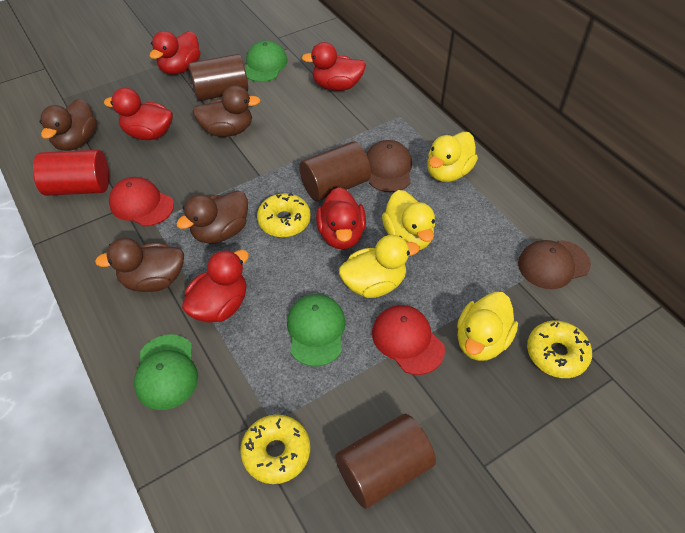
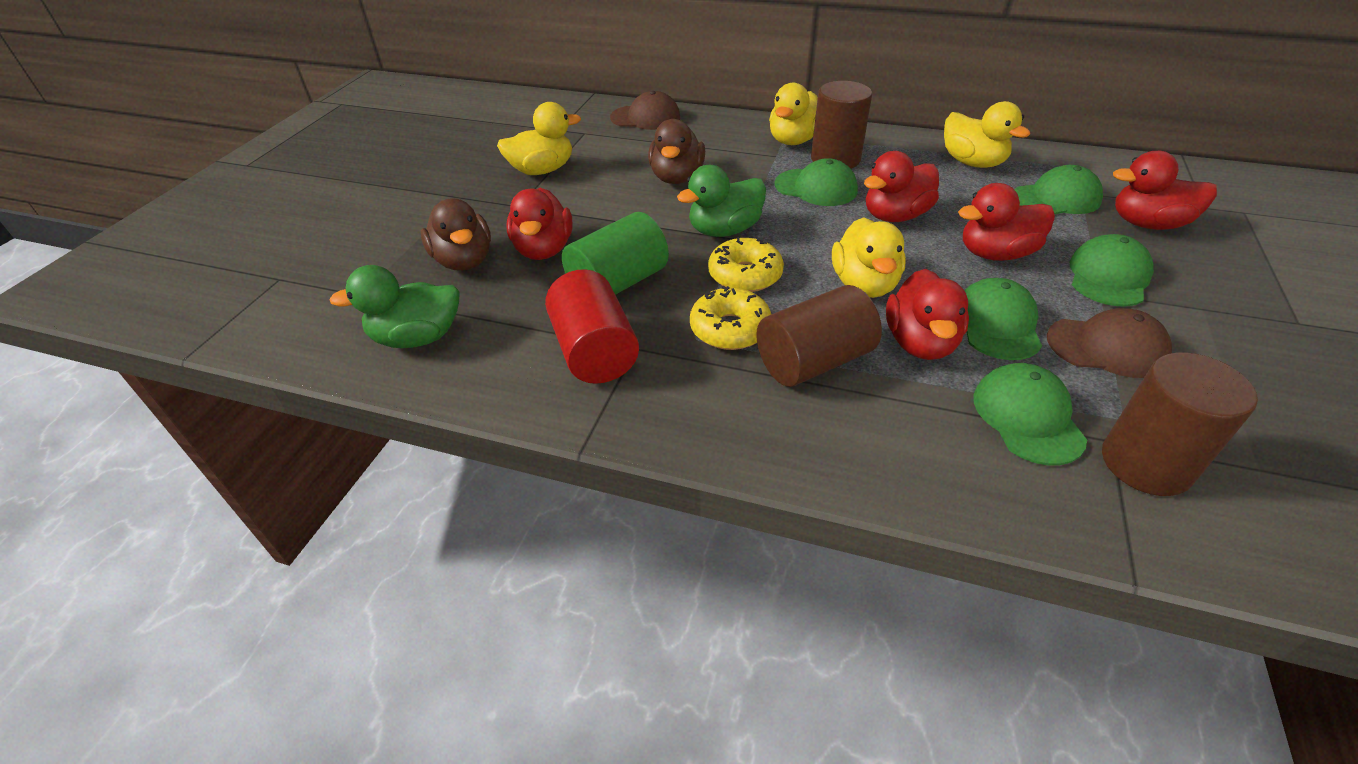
brown duck: [40,99,97,151] [95,238,184,292] [176,190,248,243] [193,85,261,137] = 4 -> [421,198,491,271] [648,119,705,184] = 2
green cap: [134,334,198,410] [245,40,288,82] [287,294,346,367] = 3 -> [775,158,858,206] [964,278,1042,360] [973,363,1087,465] [1014,165,1103,215] [1070,234,1154,307] = 5
green cylinder: none = 0 -> [562,212,669,295] = 1
green duck: none = 0 -> [330,265,459,348] [677,165,766,237] = 2
red cap: [109,177,174,226] [372,305,445,375] = 2 -> none = 0
yellow donut: [241,414,310,484] [257,192,311,237] [527,321,592,378] = 3 -> [690,286,771,350] [708,237,784,292] = 2

